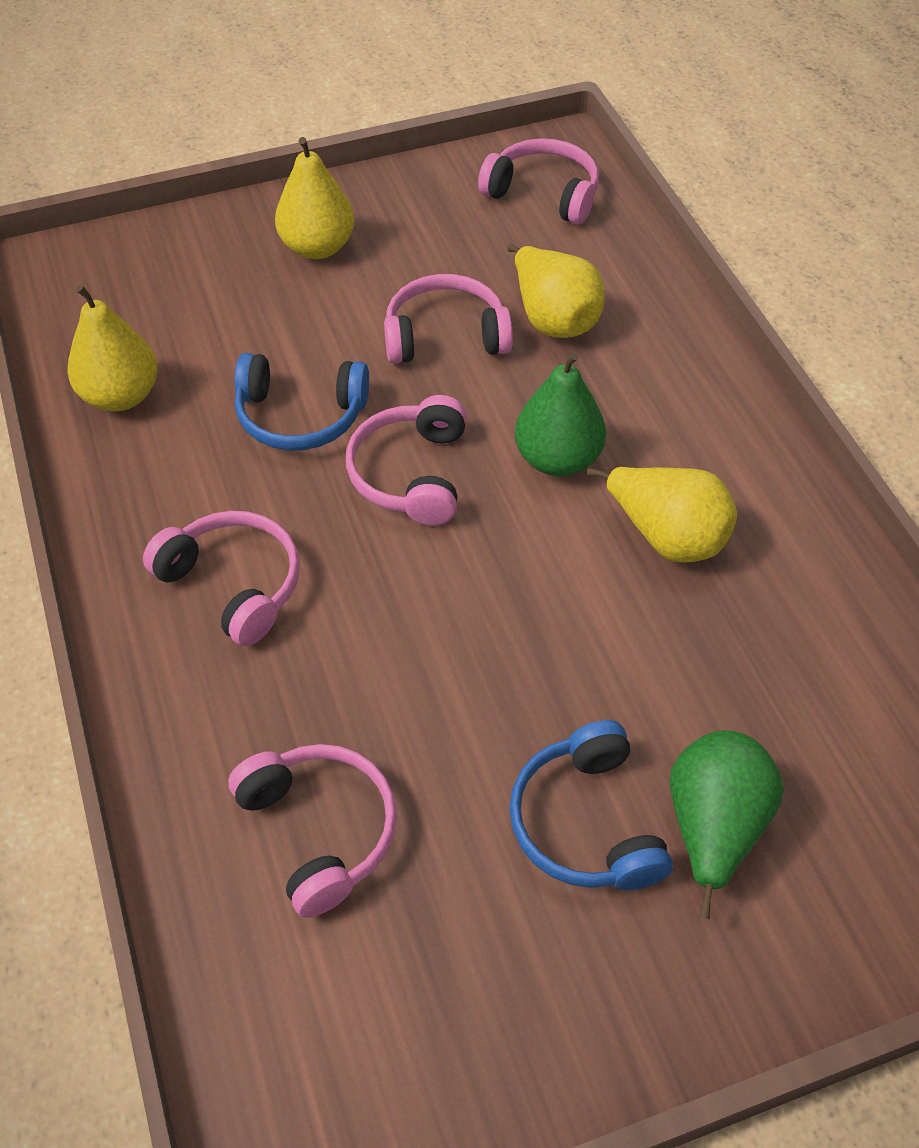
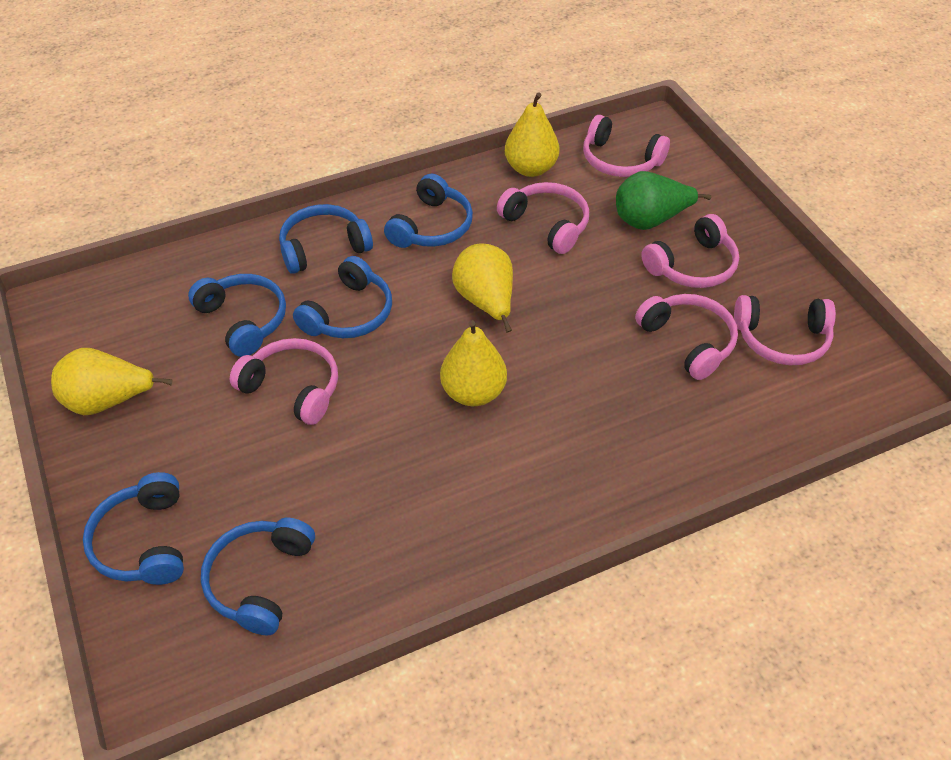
blue headphones: [235,353,369,451] [509,720,673,890] = 2 -> [83,472,184,585] [188,274,286,357] [201,518,315,635] [279,204,373,274] [293,256,392,338] [384,174,473,248] = 6
green pear: [515,352,606,476] [670,730,784,919] = 2 -> [616,171,711,230] = 1
pink headphones: [143,511,300,646] [228,744,397,918] [346,395,466,526] [384,274,513,364] [478,138,599,224] = 5 -> [230,338,338,425] [497,182,589,254] [583,115,670,177] [635,294,738,380] [641,214,739,288] [734,295,836,365] = 6

